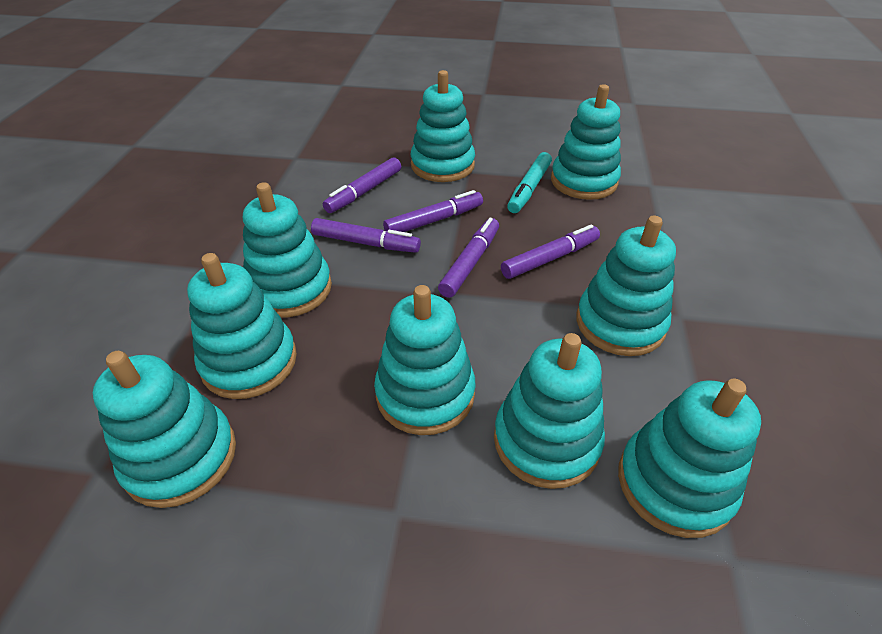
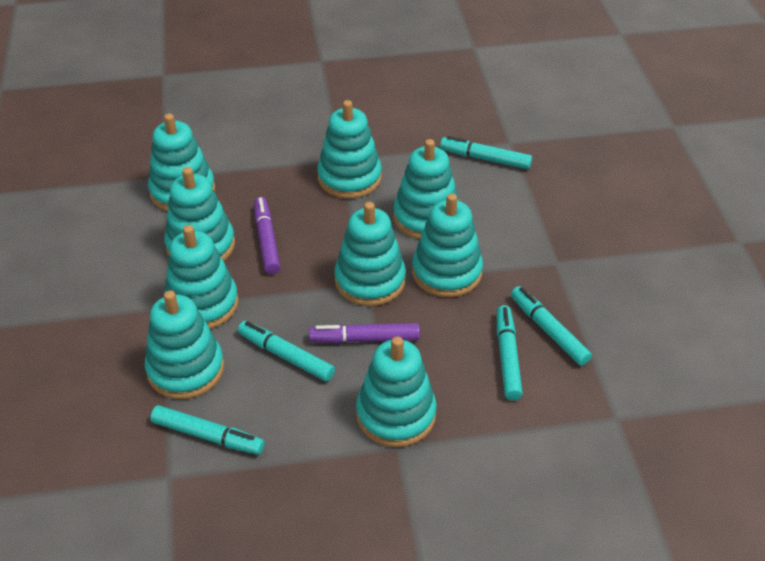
purple marker: [311,218,421,253] [323,157,401,213] [383,190,483,232] [438,218,499,298] [501,225,600,279] = 5 -> [254,197,280,274] [309,323,420,343] = 2
turquoise marker: [507,152,552,213] = 1 -> [150,405,265,455] [238,321,335,382] [440,136,532,169] [497,305,523,400] [511,286,592,366] = 5

